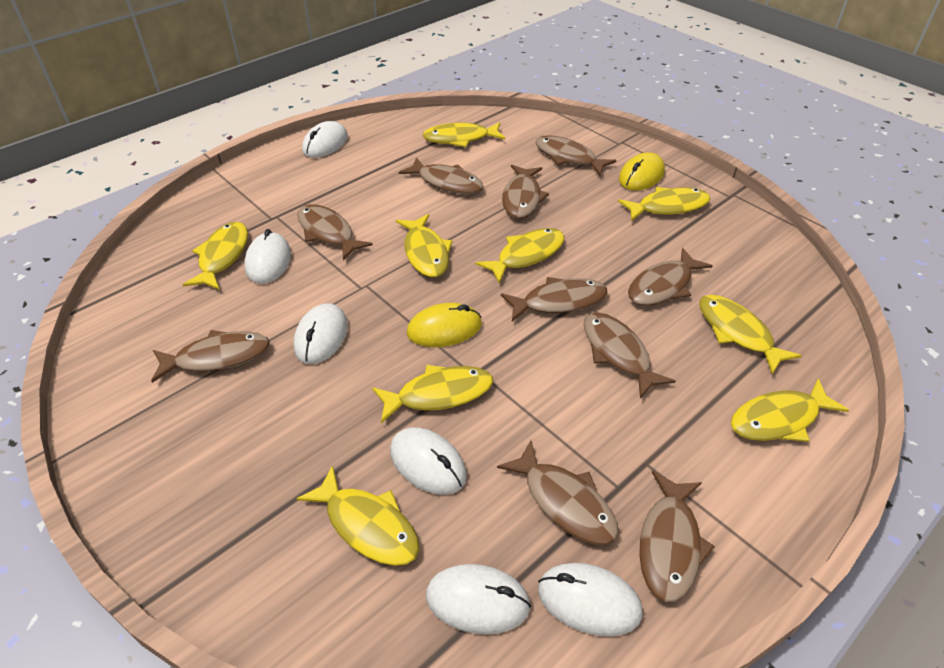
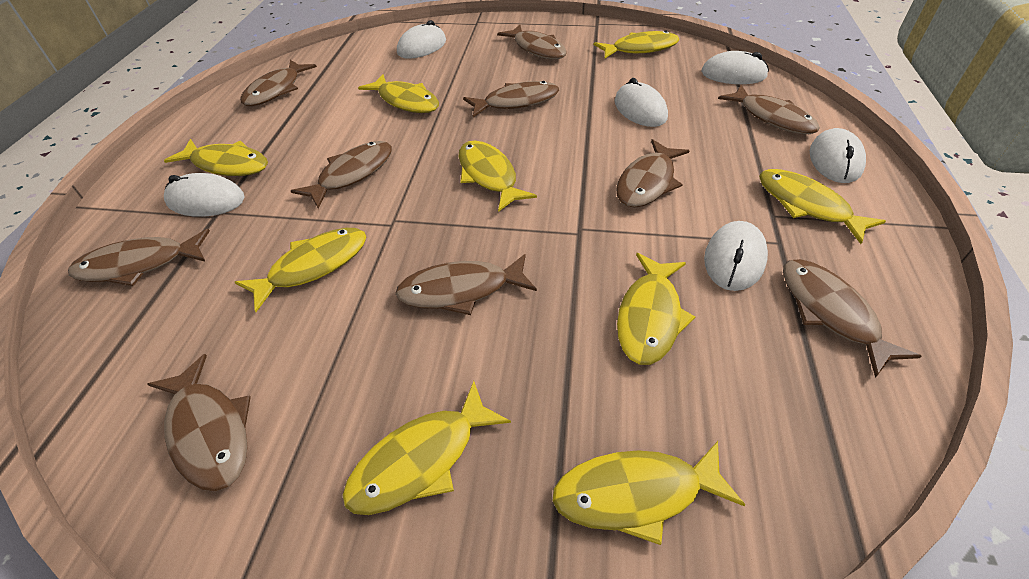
yellow mouse: [407,303,482,347] [619,152,665,191] = 2 -> none = 0

